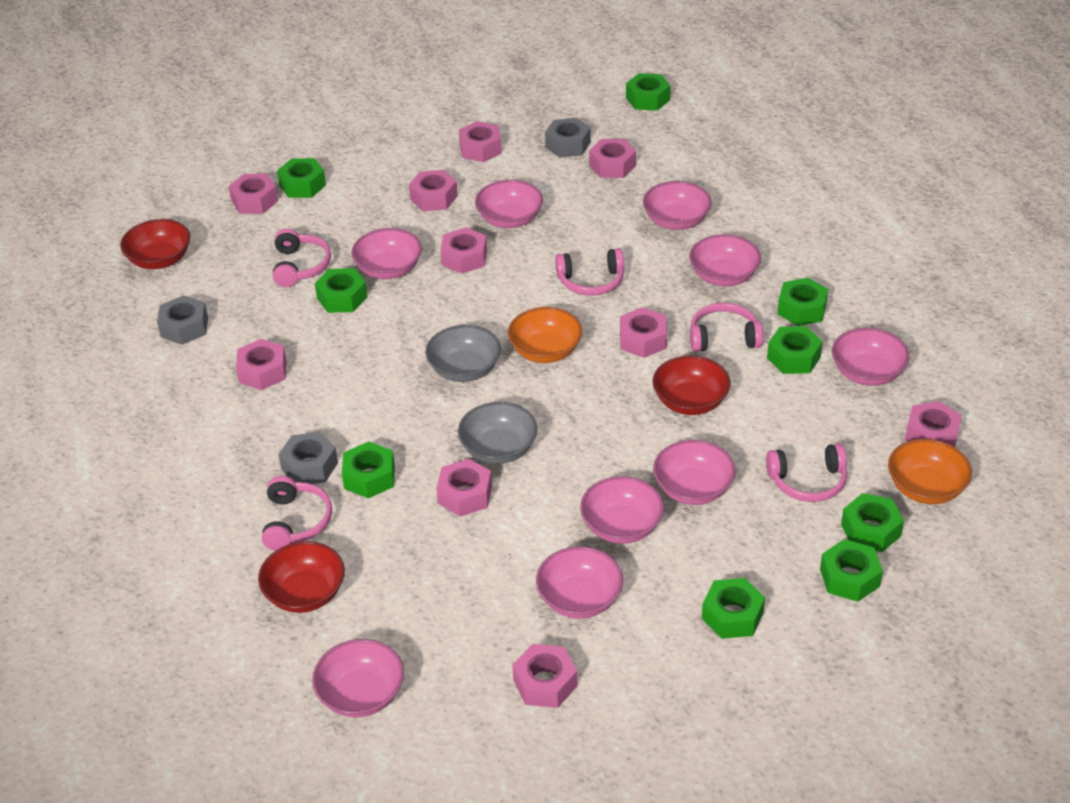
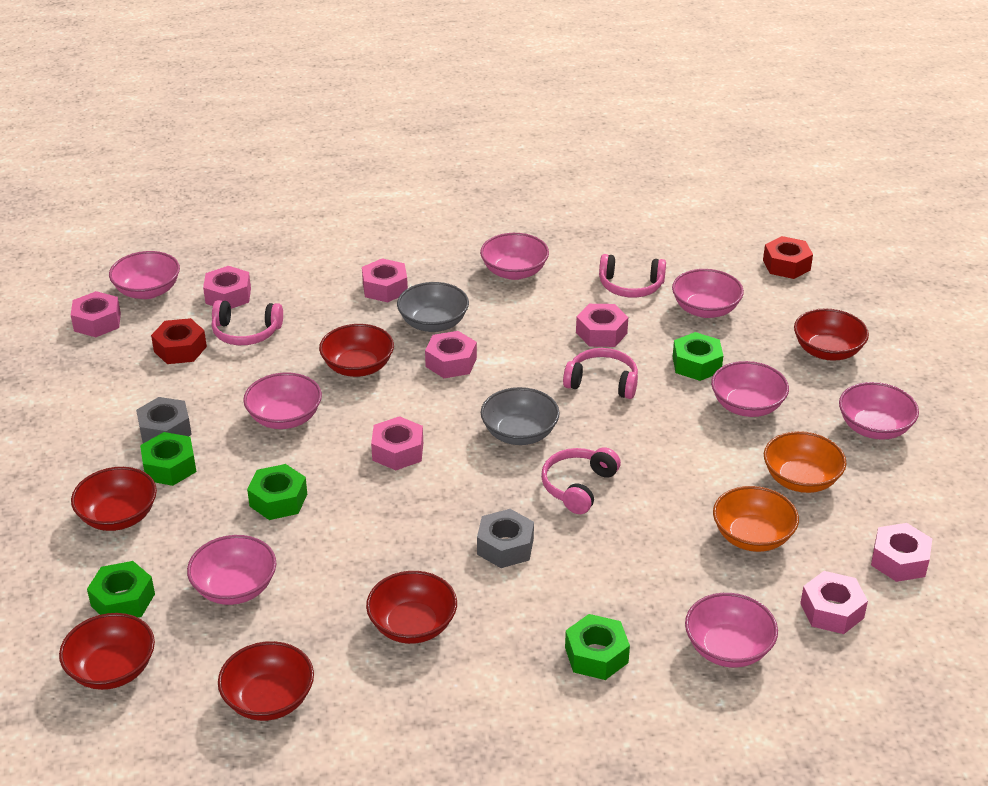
green nut: [277,158,326,198] [315,268,368,313] [342,442,395,498] [626,73,671,111] [702,578,765,639] [767,326,823,374] [777,278,828,326] [820,539,883,602] [841,493,904,552] = 9 -> [87,561,155,617] [140,432,196,486] [247,464,307,520] [565,614,630,680] [673,332,723,381] = 5
grey nut: [157,295,208,345] [278,432,338,484] [545,118,591,158] = 3 -> [136,397,192,443] [477,509,534,568] = 2
pink bowl: [312,639,404,717] [351,228,422,279] [475,180,543,228] [536,546,623,619] [580,476,664,544] [643,181,712,230] [653,440,736,505] [689,234,761,286] [832,328,910,386] = 9 -> [109,251,180,299] [187,535,276,605] [243,372,322,429] [480,233,549,280] [672,269,744,318] [685,593,778,668] [711,361,789,417] [839,382,919,440] = 8
pink headphones: [262,476,332,551] [273,229,331,287] [555,248,624,296] [690,303,763,352] [766,443,847,502] = 5 -> [212,300,283,345] [541,447,621,514] [563,348,638,399] [599,254,666,298] = 4
pink nut: [229,174,278,214] [236,339,287,390] [409,170,458,211] [436,459,492,517] [441,227,487,274] [459,121,502,162] [512,644,577,708] [589,139,636,178] [620,307,667,358] [905,401,962,447] = 10 -> [71,291,121,337] [203,266,251,309] [362,258,408,302] [371,416,423,470] [425,331,477,378] [576,304,628,347] [800,571,868,634] [871,523,932,582] = 8
red bowl: [120,219,190,269] [258,541,345,613] [653,356,730,415] = 3 -> [59,613,155,690] [71,467,157,531] [218,641,314,721] [319,324,394,377] [366,571,457,644] [794,308,869,361] = 6
red nut: none = 0 -> [151,318,207,364] [763,236,813,279] = 2

